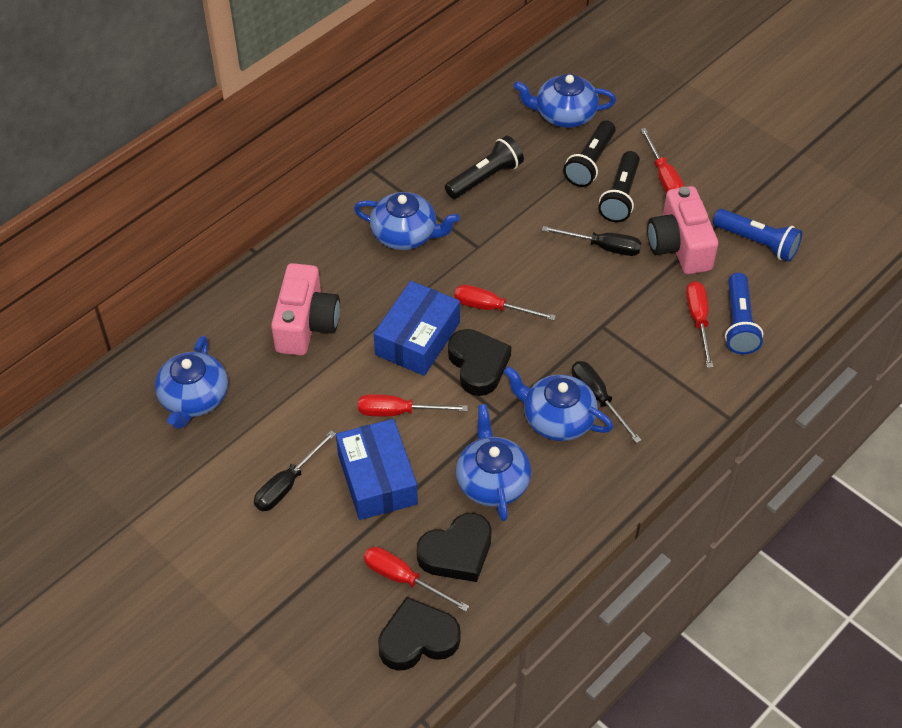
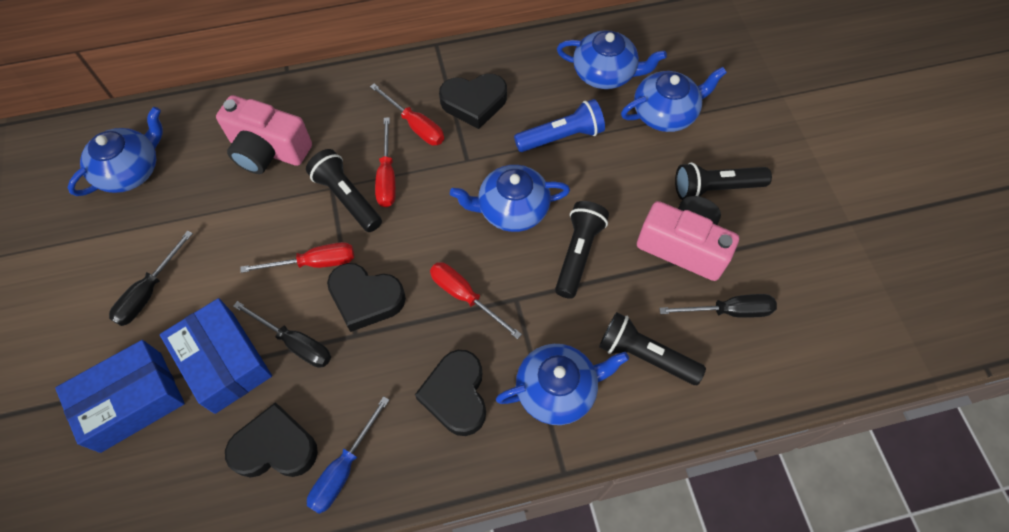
black flashlight: [445,136,524,199] [563,120,616,187] [598,151,640,222] = 3 -> [306,149,382,232] [555,201,609,299] [599,312,706,385] [675,162,772,200] = 4
black heart: [378,597,461,671] [417,513,492,582] [448,329,511,396] = 3 -> [225,402,318,477] [327,263,406,332] [415,350,486,436] [439,74,507,129] = 4
blue flashlight: [713,209,802,262] [725,273,763,354] = 2 -> [514,99,605,152] = 1
blue screwdriver: none = 0 -> [307,396,389,514] = 1
red screwdriver: [358,394,468,416] [364,547,469,612] [454,285,556,320] [640,128,684,193] [686,281,713,368] = 5 -> [240,242,354,273] [370,84,444,145] [375,117,396,207] [430,262,522,339] = 4

